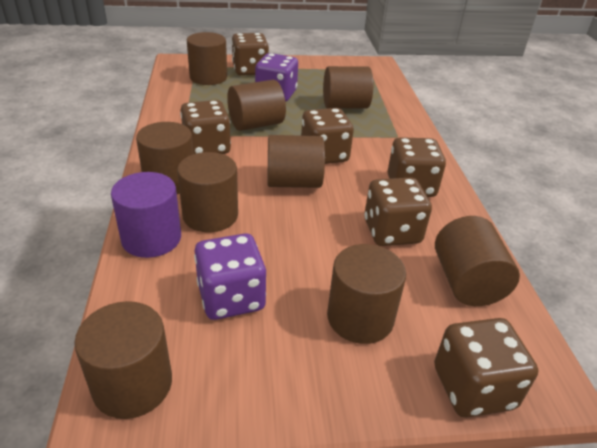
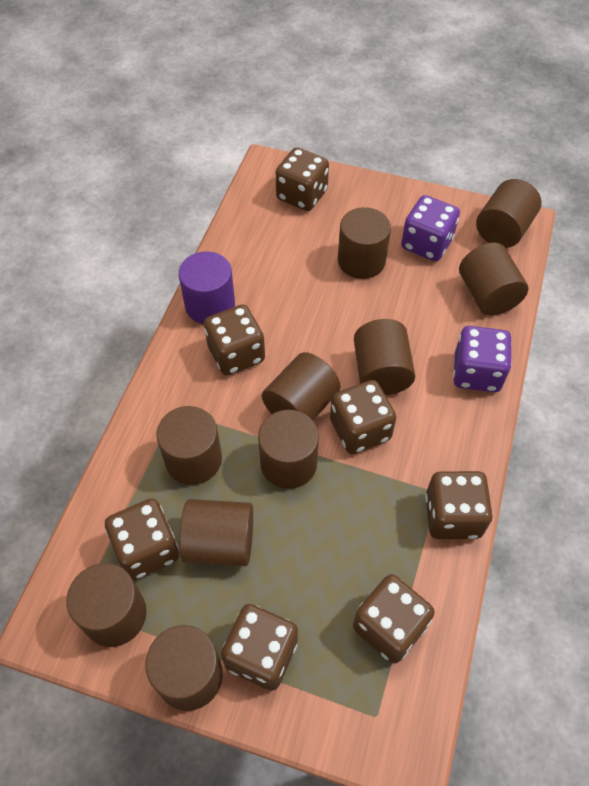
brown cylinder: [74,301,172,419] [136,122,194,194] [177,152,238,232] [187,32,227,85] [227,80,286,131] [268,135,325,188] [323,66,373,108] [327,244,406,344] [435,216,520,306] = 9 -> [66,563,146,647] [145,625,223,711] [156,406,222,485] [179,499,253,566] [258,410,319,489] [262,352,341,420] [338,207,391,279] [354,319,415,395] [459,242,528,316] [476,179,541,248] = 10
brown dice: [180,100,231,154] [232,33,269,76] [301,108,354,164] [364,177,432,246] [388,137,446,197] [434,318,538,418] = 6 -> [105,498,179,580] [204,304,265,376] [221,604,298,691] [276,147,329,211] [330,380,397,454] [353,574,435,664] [425,471,493,539] = 7

